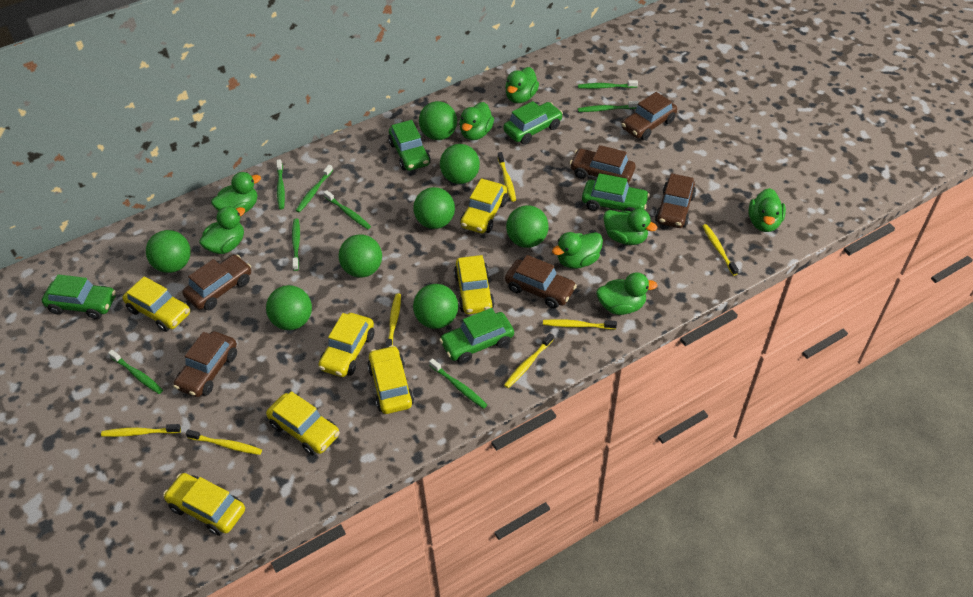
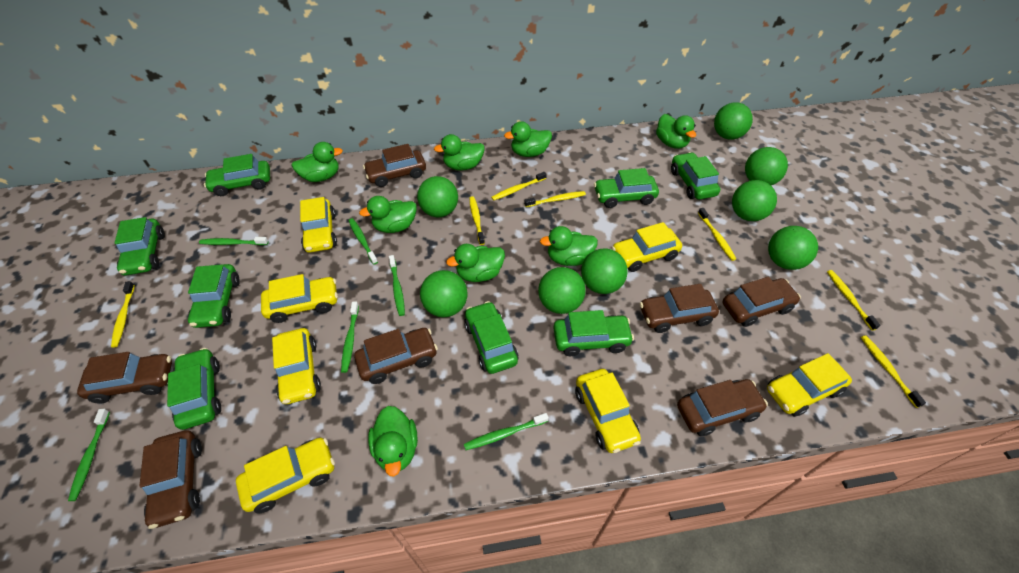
brown car: [173,331,237,397] [183,255,251,311] [505,255,577,309] [570,145,635,183] [621,92,677,140] [655,173,696,228] = 6 -> [77,352,172,404] [139,430,202,529] [354,328,438,384] [363,144,426,187] [640,284,719,333] [677,379,768,436] [723,277,801,327] = 7
green car: [42,274,116,319] [388,120,431,171] [439,308,514,364] [503,101,563,145] [582,173,650,212] = 5 -> [114,217,165,276] [167,348,221,430] [188,264,240,328] [204,154,270,196] [464,301,518,374] [553,310,634,356] [594,168,659,208] [671,152,720,200] = 8
green toothbrush: [108,350,163,394] [276,159,285,209] [292,218,300,271] [295,165,333,213] [324,190,371,229] [429,358,487,409] [578,80,638,89] [578,101,639,112] = 8 -> [68,409,110,501] [199,237,268,245] [341,302,359,373] [348,218,378,265] [389,255,405,316] [464,413,549,450] = 6

